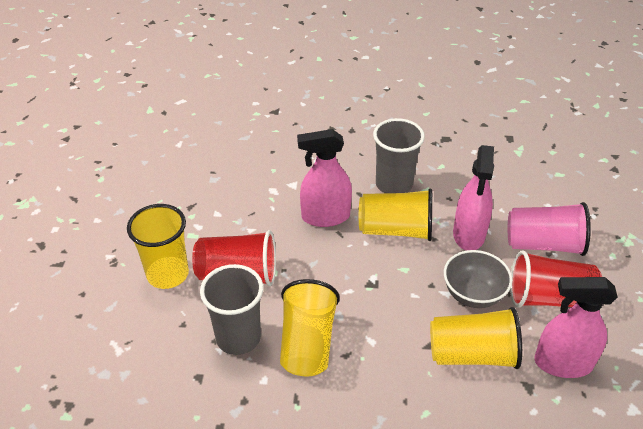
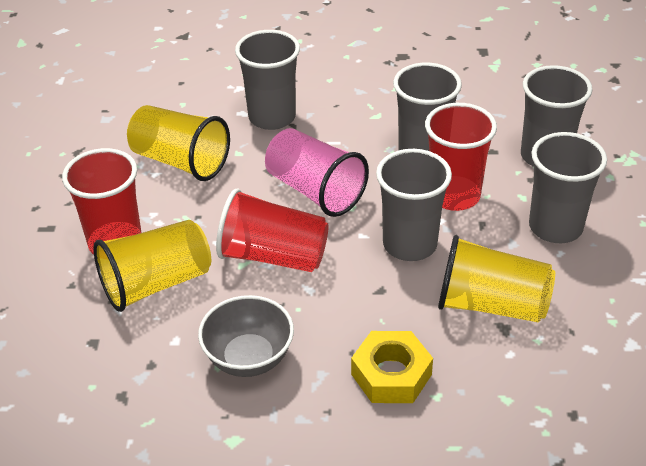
grey cup: [200,264,263,355] [373,118,425,193] = 2 -> [235,30,300,130] [376,149,452,261] [393,63,462,151] [521,65,593,167] [529,132,607,243] = 5
pink spray bottle: [297,129,352,227] [453,145,494,250] [534,277,617,378] = 3 -> none = 0
red cup: [192,230,276,286] [510,250,602,308] = 2 -> [62,148,142,255] [216,188,329,272] [425,103,497,211] = 3
yellow cup: [127,204,189,289] [280,279,340,376] [359,188,432,241] [430,307,522,369] = 4 -> [93,220,211,312] [127,105,230,181] [438,235,555,322] = 3
yellow nut: none = 0 -> [351,331,433,403] = 1

